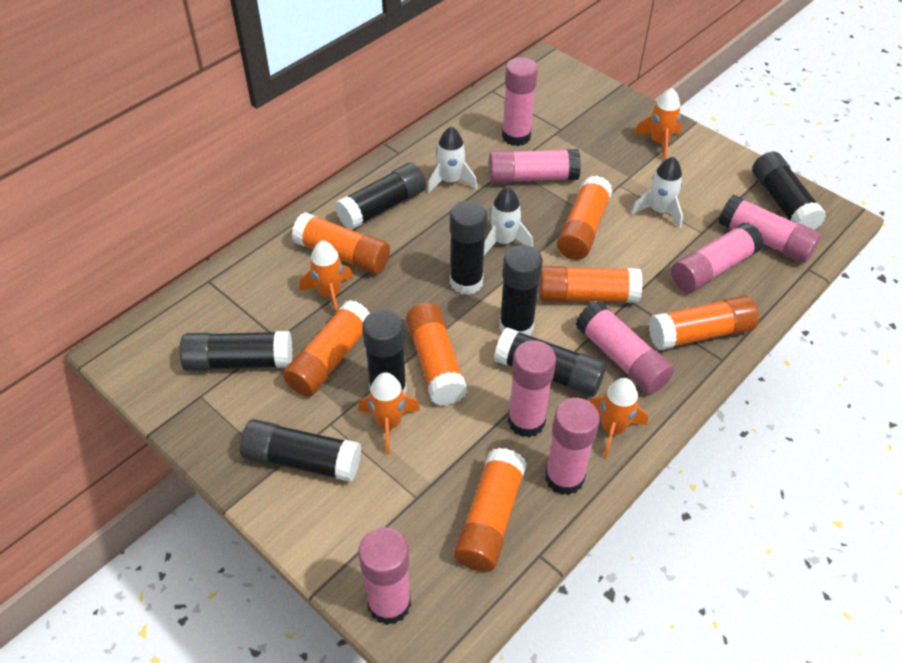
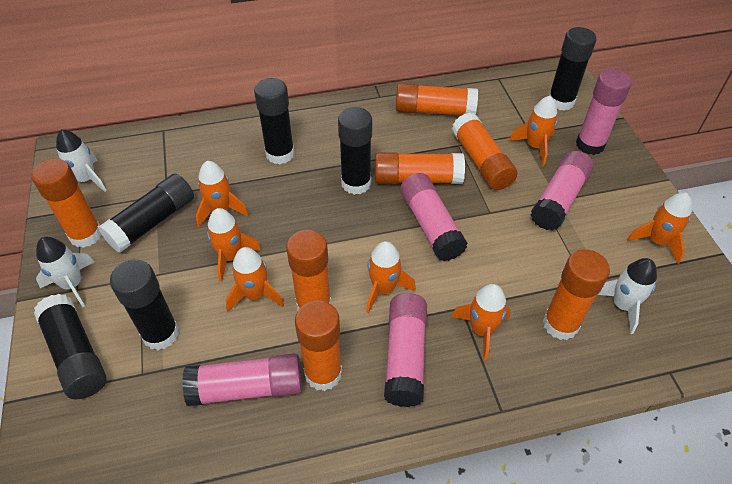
black glue stick: [179,331,292,371] [240,419,361,482] [335,163,426,230] [362,309,407,395] [450,200,487,295] [494,327,606,397] [499,245,543,335] [752,151,826,230] = 8 -> [34,294,107,399] [98,174,194,253] [110,259,179,350] [254,78,295,164] [338,107,372,195] [549,27,597,111] = 6
orange rocket: [300,241,353,314] [358,372,420,455] [589,378,648,458] [634,88,682,161] = 4 -> [196,161,249,227] [207,208,261,282] [226,247,284,312] [366,241,416,313] [452,284,511,361] [509,96,558,165] [627,193,692,264] = 7
pink glue stick: [358,527,411,625] [489,149,581,183] [502,57,538,146] [508,340,556,437] [545,398,600,495] [576,301,674,394] [671,223,763,293] [718,195,821,263] = 8 -> [182,353,302,407] [384,293,427,407] [400,173,468,261] [531,151,593,231] [576,69,632,155] = 5

